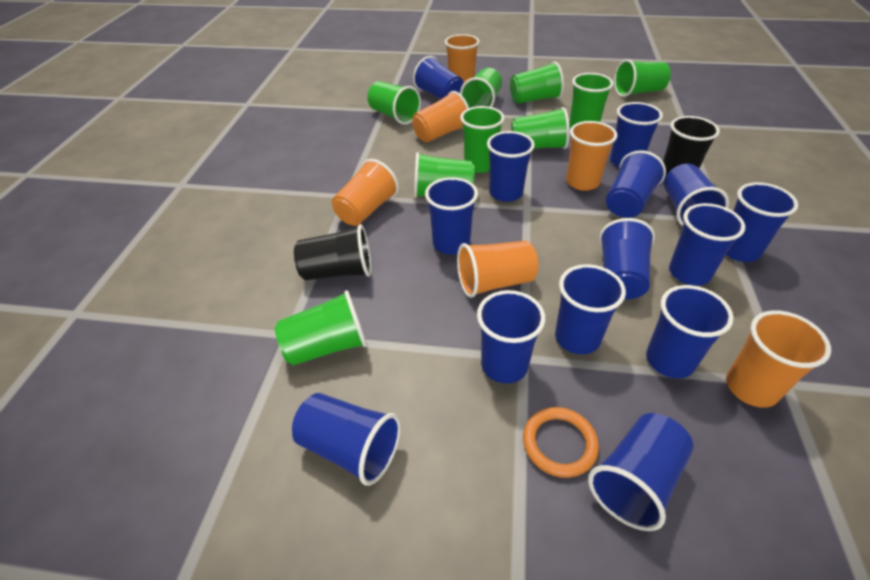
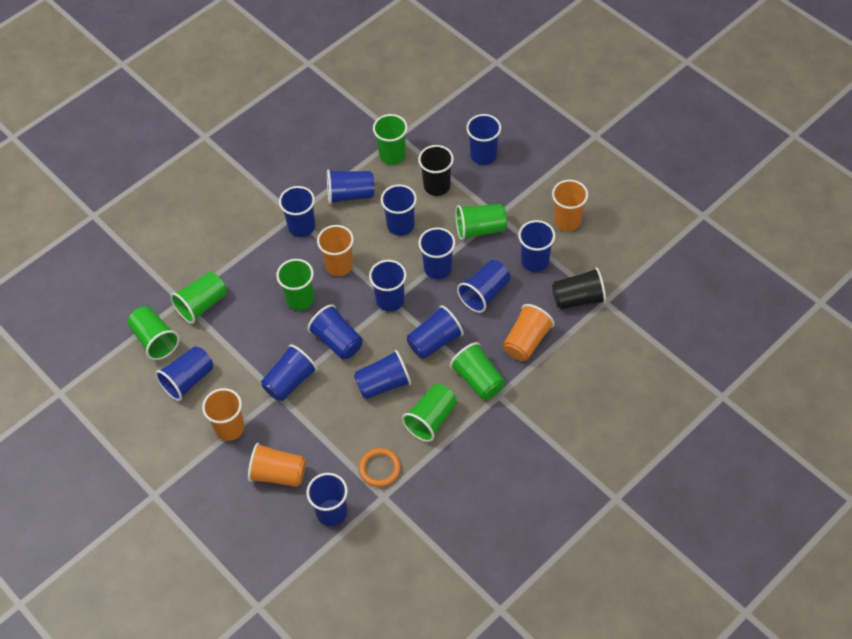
green cup: [275,290,367,366] [367,81,421,125] [414,152,475,198] [460,68,502,108] [460,106,505,173] [510,61,564,104] [511,107,570,149] [569,73,614,129] [614,59,671,97] = 9 -> [128,306,180,360] [170,272,227,324] [276,259,314,311] [373,114,408,165] [402,384,457,442] [450,342,505,400] [455,204,507,241] = 7
orange cup: [332,159,399,226] [412,91,469,142] [445,34,480,82] [457,241,538,298] [566,121,617,191] [726,310,831,408] = 6 -> [202,388,244,441] [248,443,306,487] [317,225,354,276] [503,304,555,361] [552,180,588,231] = 5

